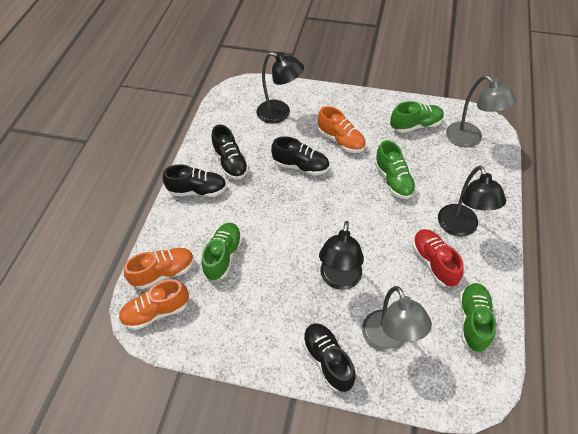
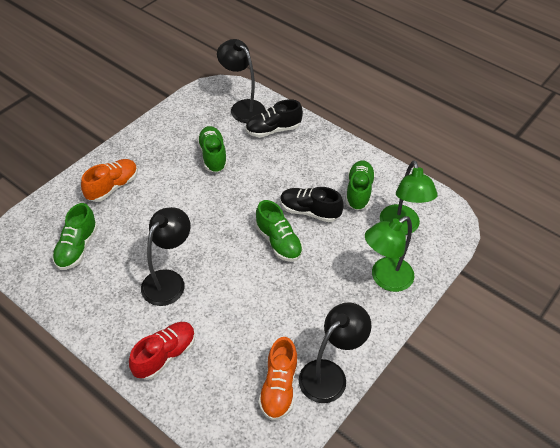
black shoe: [162,164,227,197] [212,124,249,179] [271,136,329,176] [302,323,355,392] = 4 -> [245,99,303,138] [280,187,344,222] = 2
green lamp: none = 0 -> [365,216,414,292] [380,160,438,235] = 2
grey lamp: [362,286,432,352] [446,75,516,147] = 2 -> none = 0
orange shoe: [119,279,189,330] [124,248,194,289] [318,106,366,153] = 3 -> [81,159,138,202] [258,337,298,421] = 2

